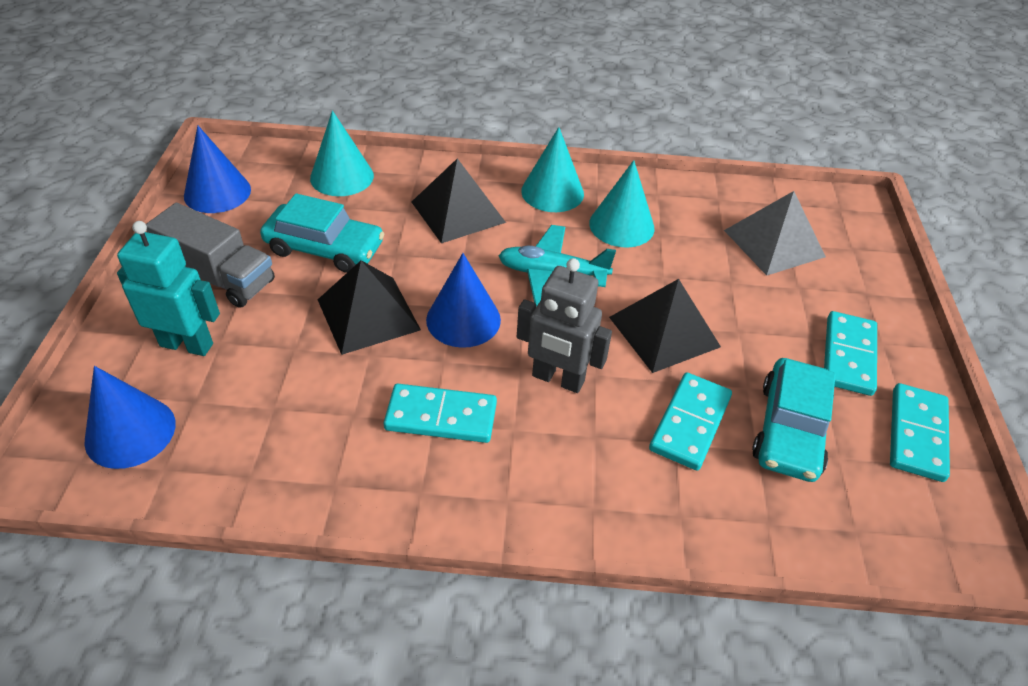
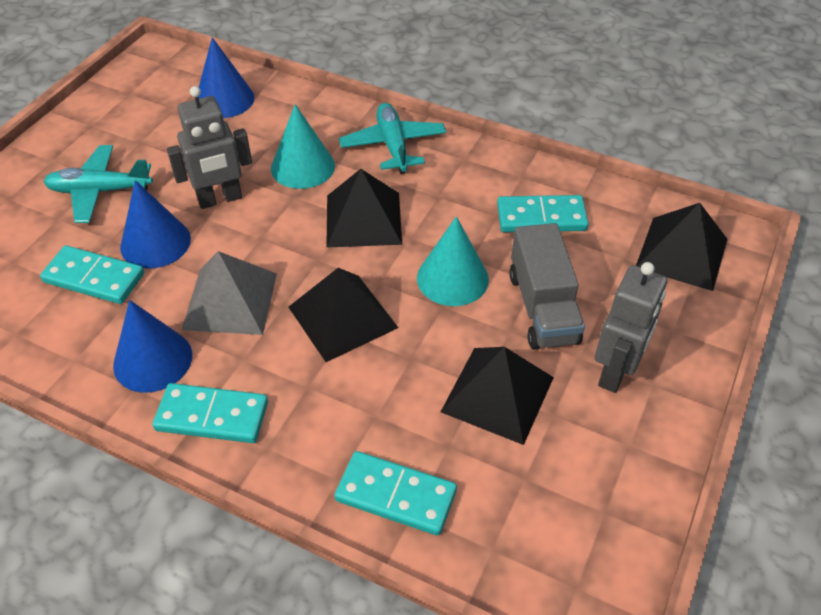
black pyramid: [318,260,421,355] [412,158,506,243] [609,279,721,373] = 3 -> [289,268,398,362] [326,169,402,248] [441,347,554,445] [636,203,728,291] = 4
grey robot: [517,258,612,393] = 1 -> [167,86,252,209] [595,262,667,393] = 2
turquoise car: [260,193,384,273] [752,358,836,482] = 2 -> none = 0
turquoise cone: [310,111,374,196] [521,127,584,212] [589,160,655,248] = 3 -> [271,104,335,189] [417,216,489,306] = 2
turquoise plane: [498,225,616,306] = 1 -> [43,145,153,223] [339,103,446,174] = 2
turquoise robot: [117,221,220,356] = 1 -> none = 0

